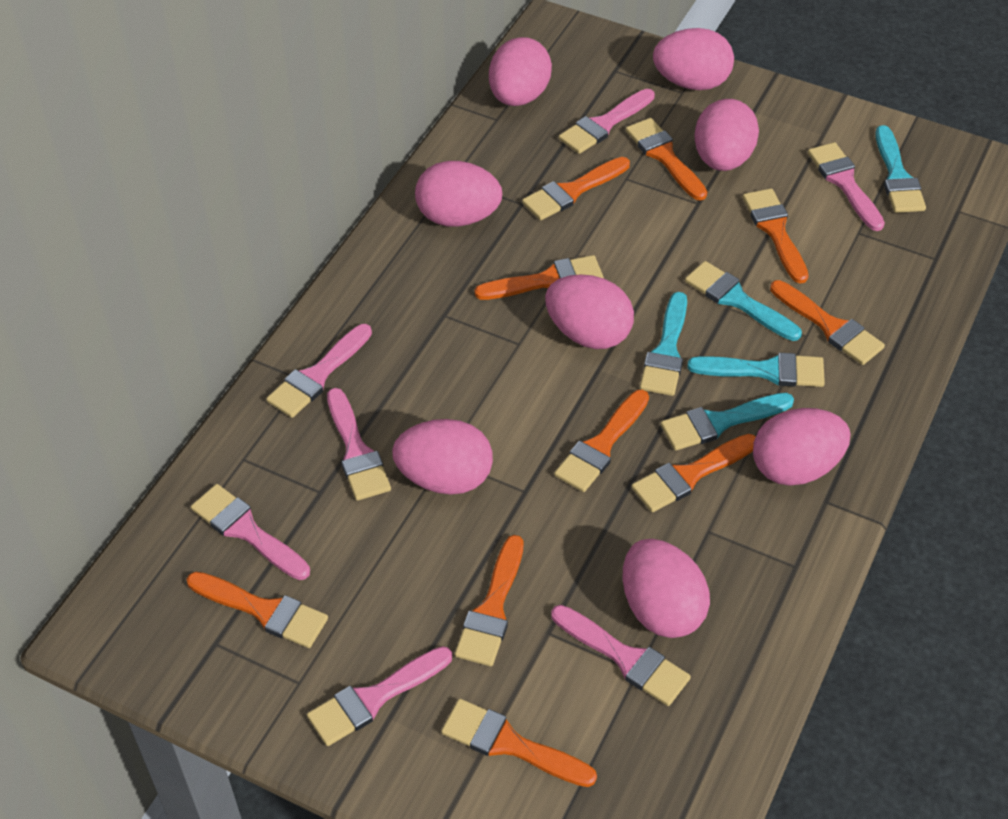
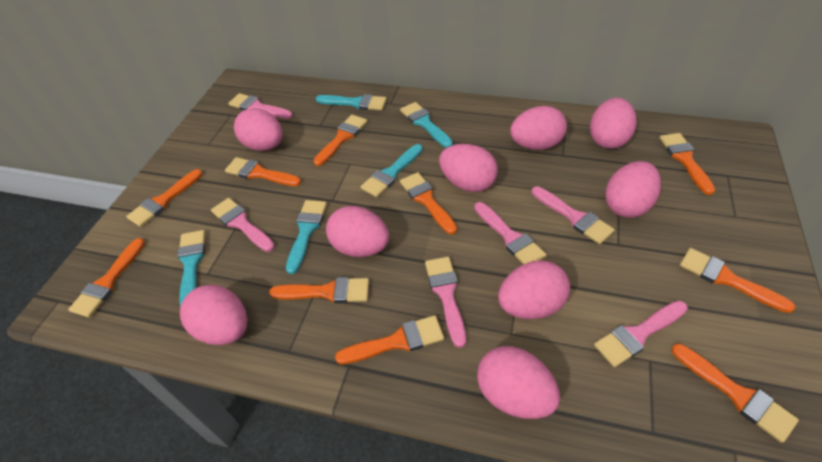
pink brush: [191,484,310,580] [266,324,372,418] [307,646,452,746] [327,388,391,501] [551,605,691,706] [559,89,655,154] [808,142,885,231] = 7 -> [211,198,275,252] [228,93,293,119] [425,257,466,348] [474,202,547,264] [532,186,615,244] [594,300,688,367] = 6
pink egg: [392,419,493,495] [415,161,502,227] [489,37,552,106] [545,274,634,349] [622,539,710,638] [653,28,734,90] [694,99,759,171] [753,408,850,486] = 8 -> [180,285,247,345] [234,108,283,151] [326,206,389,257] [439,144,498,192] [477,346,560,419] [498,260,570,319] [510,106,567,150] [590,98,637,149] [605,161,661,218] = 9

